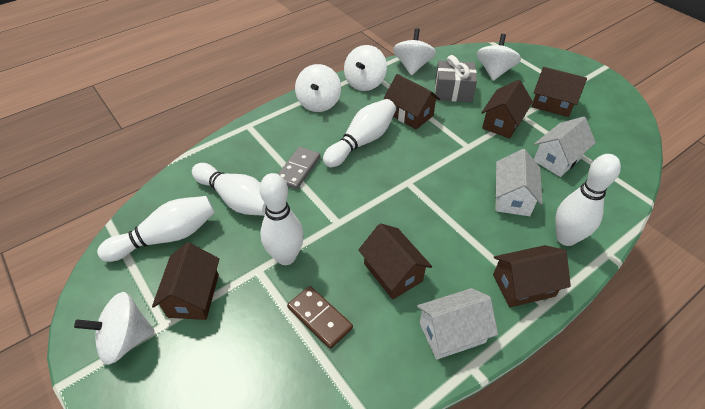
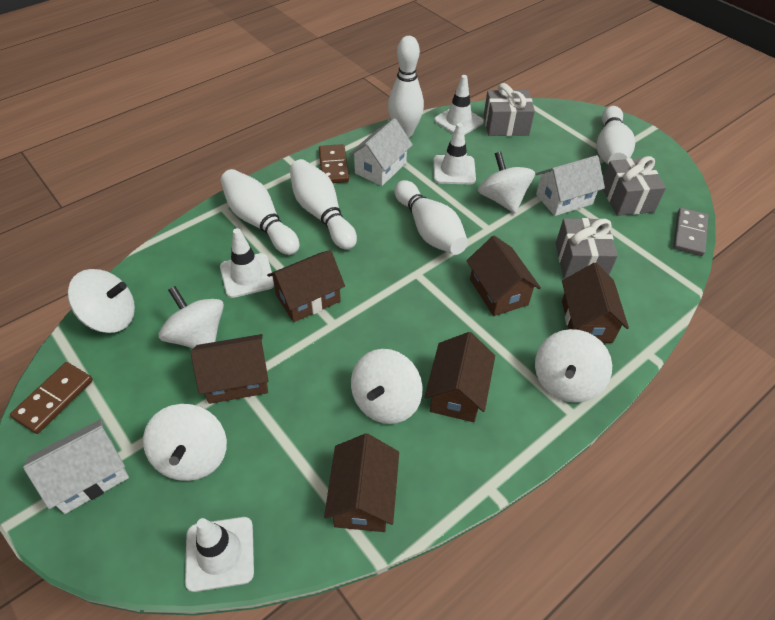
brown domino: [287,286,353,349] = 1 -> [10,362,93,434] [319,144,349,183] = 2
grey gift: [435,55,477,102] = 1 -> [484,83,535,136] [556,218,618,279] [603,156,666,216] = 3
white spinning top: [74,292,155,365] [295,64,341,112] [344,45,387,91] [393,28,436,75] [477,34,521,81] = 5 -> [68,269,135,333] [143,404,227,481] [159,286,224,348] [351,349,422,424] [478,151,535,213] [535,329,612,403] = 6
white traffic cone: none = 0 -> [185,517,254,592] [220,228,274,298] [433,123,476,185] [434,75,484,135] = 4

